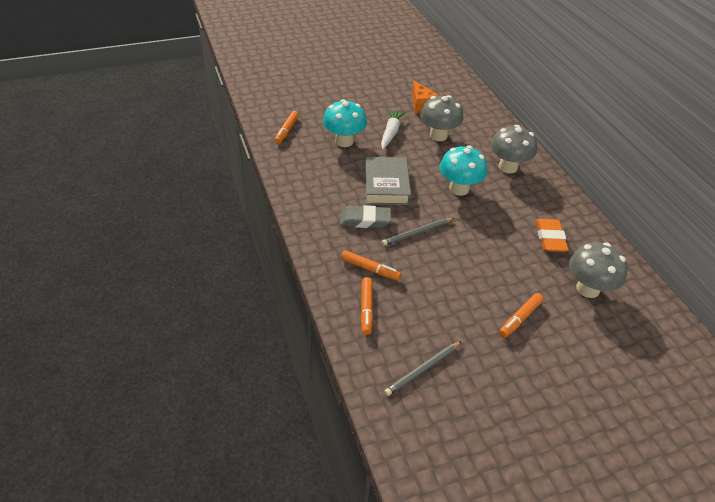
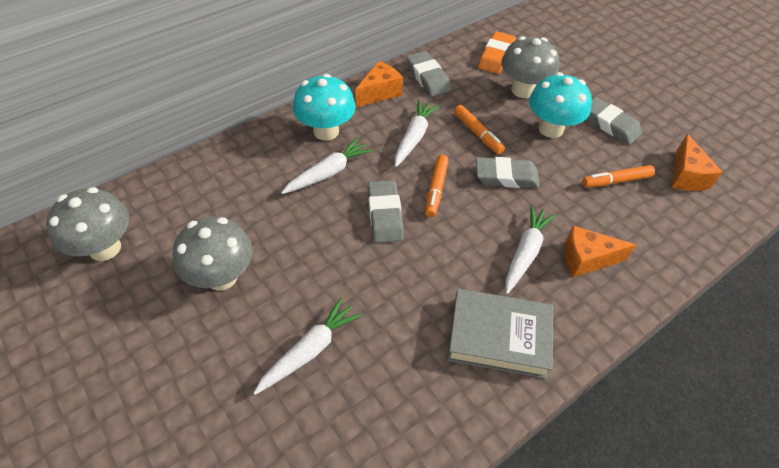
grey eraser: [340,205,391,228] = 1 -> [368,180,404,243] [406,51,451,97] [476,157,540,188] [587,97,642,145] = 4
grey pencil: [382,218,454,246] [384,341,462,396] = 2 -> none = 0
orange cheese: [412,81,439,113] = 1 -> [355,61,403,107] [564,226,636,277] [672,134,723,191] = 3
orange marker: [274,111,299,144] [341,250,401,281] [361,277,373,335] [499,293,544,338] = 4 -> [425,155,449,217] [454,105,505,154] [582,165,655,188] = 3
white carrot: [381,109,405,149] = 1 -> [254,297,362,395] [281,138,372,194] [395,100,439,167] [505,205,556,294] = 4

